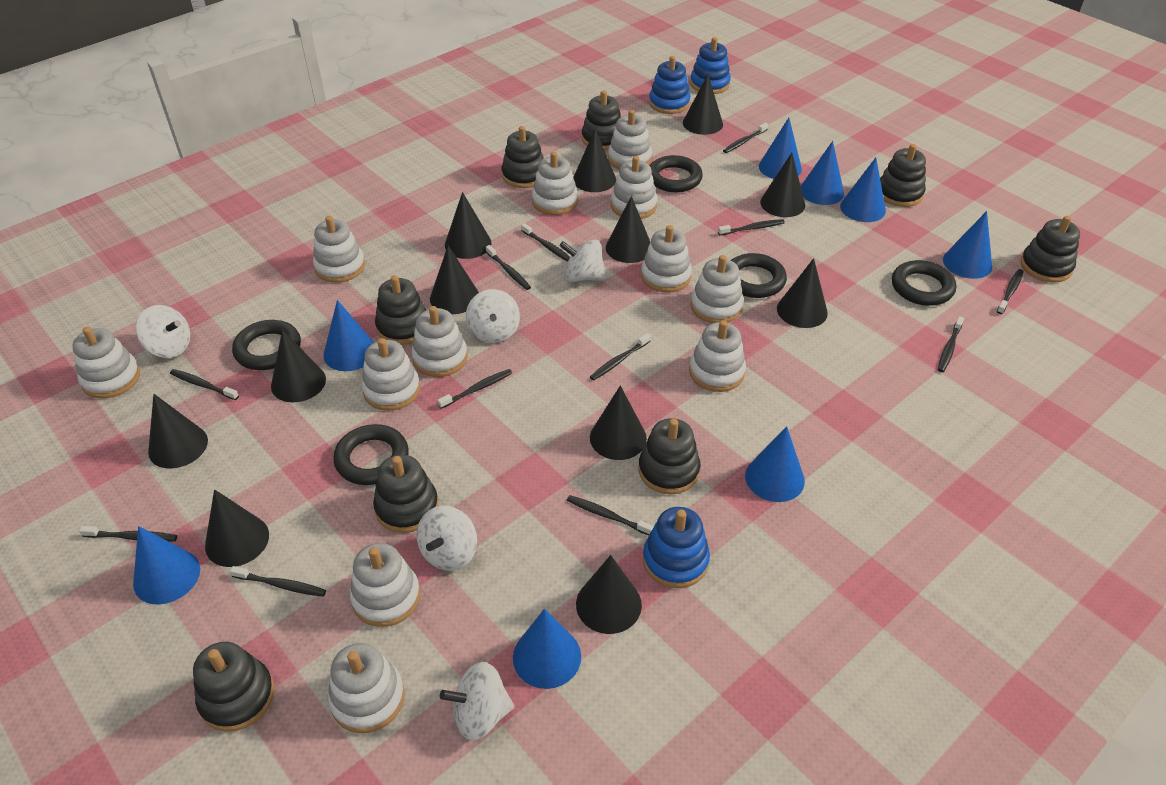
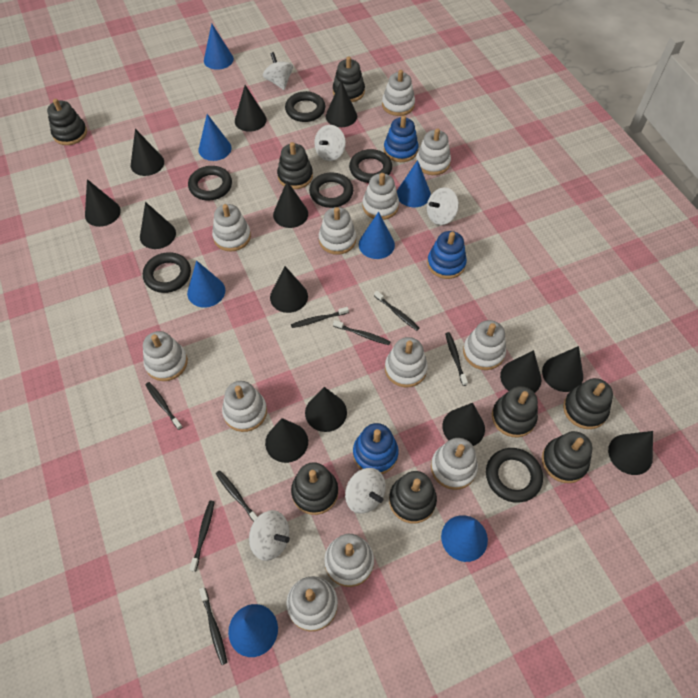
black cone: [148,394,208,468] [205,489,269,567] [271,330,326,403] [430,245,479,314] [445,192,492,259] [573,129,616,192] [576,555,642,634] [590,385,647,460] [606,196,651,263] [683,74,723,135] [760,153,805,217] [777,258,828,328] = 12 -> [85,179,121,227] [131,129,164,176] [140,202,176,249] [235,85,267,132] [265,418,308,463] [270,266,308,313] [273,181,308,228] [305,387,347,432] [326,81,357,127] [442,403,485,446] [500,350,541,393] [542,346,583,392] [608,431,653,475] = 13
black ring: [232,320,301,370] [333,424,409,485] [650,155,703,192] [731,253,787,298] [892,260,956,306] = 5 -> [143,252,191,293] [188,166,232,200] [285,91,325,122] [309,173,353,208] [349,149,392,183] [486,448,543,503] = 6
black toothbrush: [79,526,177,542] [170,369,239,400] [230,566,326,597] [437,369,512,409] [486,245,531,290] [521,223,570,262] [567,495,654,535] [590,333,651,380] [718,219,785,235] [723,123,768,153] [938,316,964,372] [997,269,1024,314] = 12 -> [145,382,183,430] [190,501,214,572] [199,587,227,665] [216,470,258,522] [291,307,349,328] [333,320,391,345] [374,291,419,331] [445,332,468,386] = 8
blue cone: [133,526,200,604] [323,300,374,371] [513,609,581,689] [745,426,805,502] [759,118,802,179] [801,141,844,205] [840,157,886,222] [943,211,992,279] = 8 -> [187,260,225,307] [199,114,232,161] [204,24,234,70] [228,604,278,657] [359,212,395,259] [397,160,431,207] [441,515,488,562] = 7

